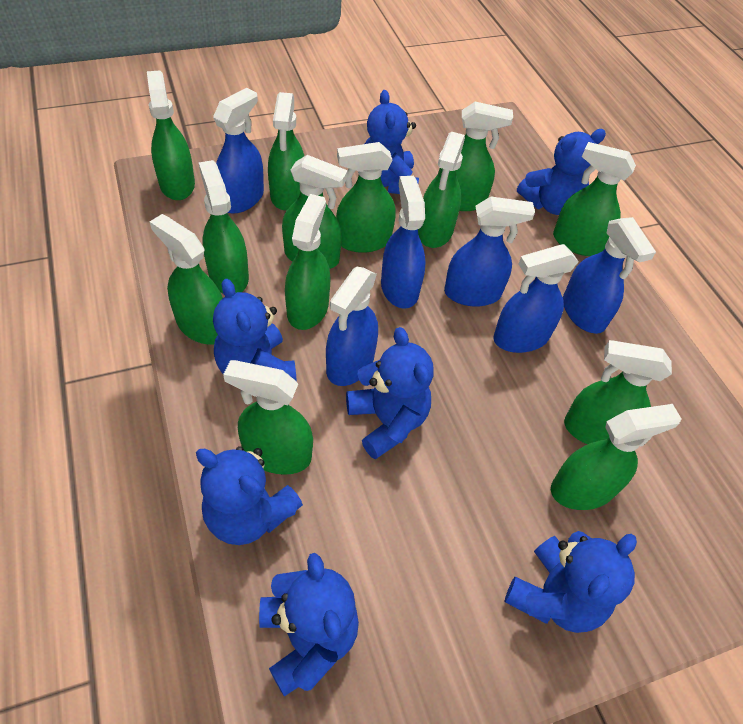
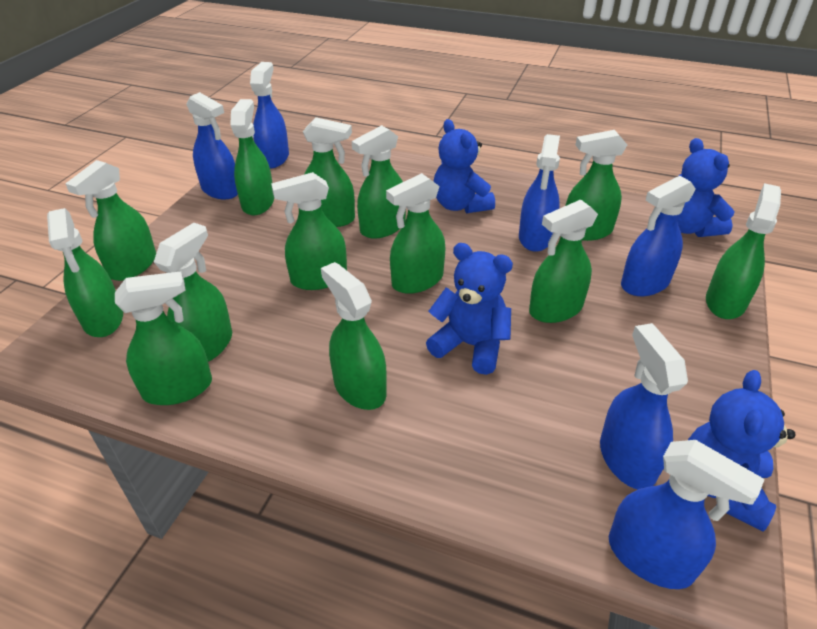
blue teddy bear: [196,446,303,545] [213,279,297,382] [259,553,359,697] [346,327,433,459] [365,90,419,194] [504,531,637,633] [517,129,606,215] = 7 -> [426,243,513,375] [433,119,495,213] [677,138,734,237] [688,370,796,532] = 4

